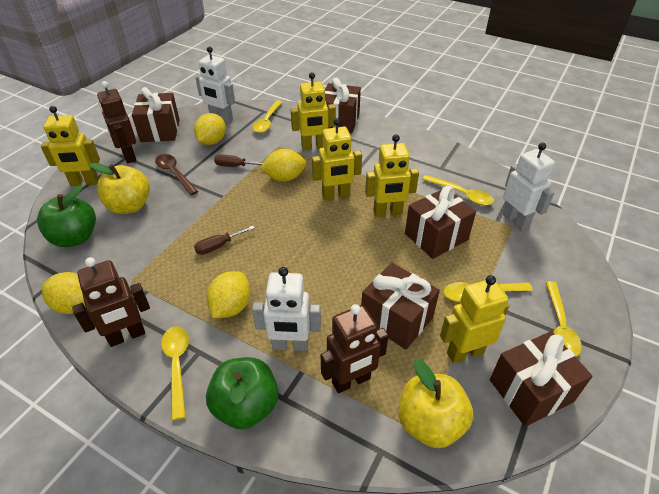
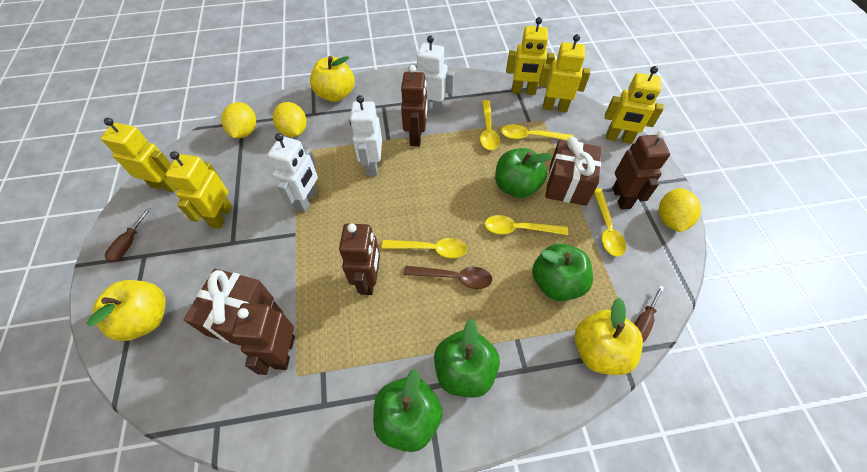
brown gift: [132,87,180,142] [325,78,361,133] [361,263,440,349] [405,186,476,259] [490,331,593,427] = 5 -> [184,268,274,346] [546,137,601,206] = 2
brown robot: [72,257,150,347] [97,81,137,163] [321,304,389,393] = 3 -> [231,300,295,375] [339,223,380,295] [401,65,428,146] [612,130,670,210] = 4
green apple: [37,185,96,247] [206,357,279,429] = 2 -> [373,369,443,452] [434,319,500,398] [495,148,553,198] [532,244,593,301] = 4
yellow apple: [89,163,150,214] [399,359,473,448] = 2 -> [87,280,166,341] [310,56,355,102] [575,298,643,375] = 3
yellow lemon: [42,272,86,314] [194,113,226,145] [206,271,251,318] [260,149,306,182] = 4 -> [221,102,256,138] [273,102,307,137] [659,188,701,232] = 3

